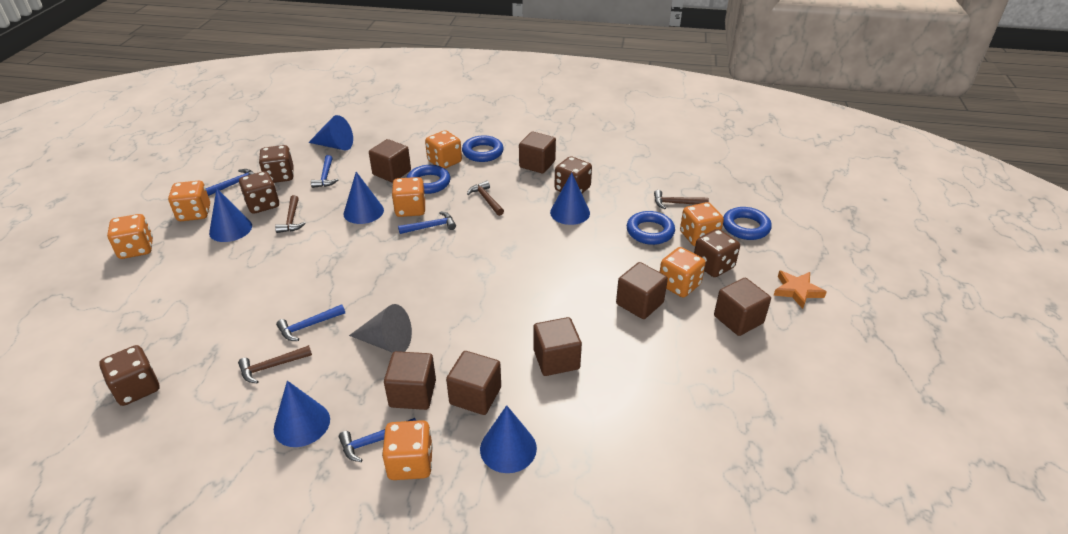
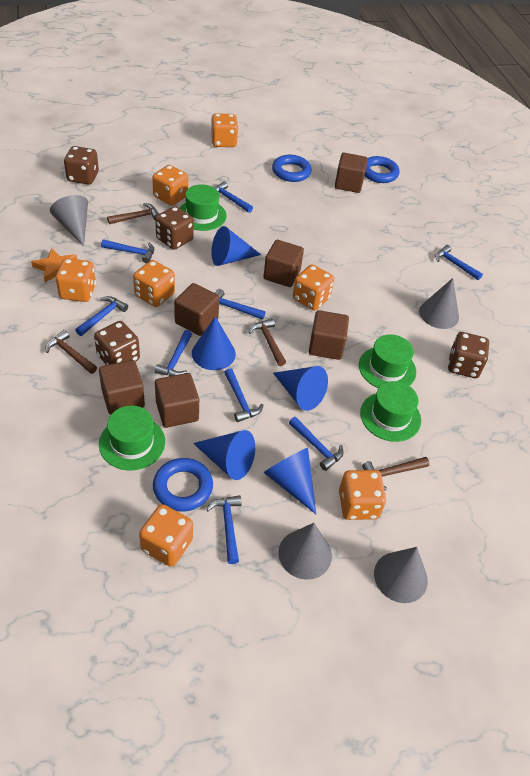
blue cone: [209,188,252,242] [274,381,330,447] [308,115,353,151] [344,172,384,224] [480,405,537,473] [550,172,590,225] = 6 -> [192,316,236,370] [193,430,255,480] [211,226,261,266] [264,448,316,514] [273,366,328,411] = 5
blue hammer: [206,169,255,196] [276,304,345,341] [311,155,338,188] [339,418,416,462] [398,212,456,234] = 5 -> [75,296,128,336] [101,239,154,263] [155,330,192,376] [206,495,241,564] [214,181,253,213] [215,289,266,320] [224,368,264,422] [289,417,344,471] [435,245,483,280] = 9
blue ring: [406,165,450,194] [462,135,504,162] [627,211,675,245] [723,207,772,240] = 4 -> [153,458,213,512] [272,155,312,182] [364,156,399,183] = 3
brown cube: [369,139,411,182] [384,351,436,410] [446,351,501,415] [519,132,556,173] [534,317,582,376] [616,262,668,319] [714,278,771,336] = 7 -> [99,360,145,415] [155,373,199,428] [174,283,219,336] [263,240,304,287] [309,310,349,360] [335,153,368,193] = 6
brown dice: [99,345,159,406] [239,171,279,214] [259,145,294,183] [555,156,592,193] [694,229,740,277] = 5 -> [64,146,99,185] [94,321,140,365] [155,206,194,250] [448,332,489,378] = 4
green hat: none = 0 -> [99,406,165,471] [180,184,227,231] [359,334,416,388] [360,381,421,442] = 4
grey cone: [349,304,412,353] = 1 -> [50,195,88,247] [278,523,332,580] [374,547,428,603] [419,278,459,329] = 4

